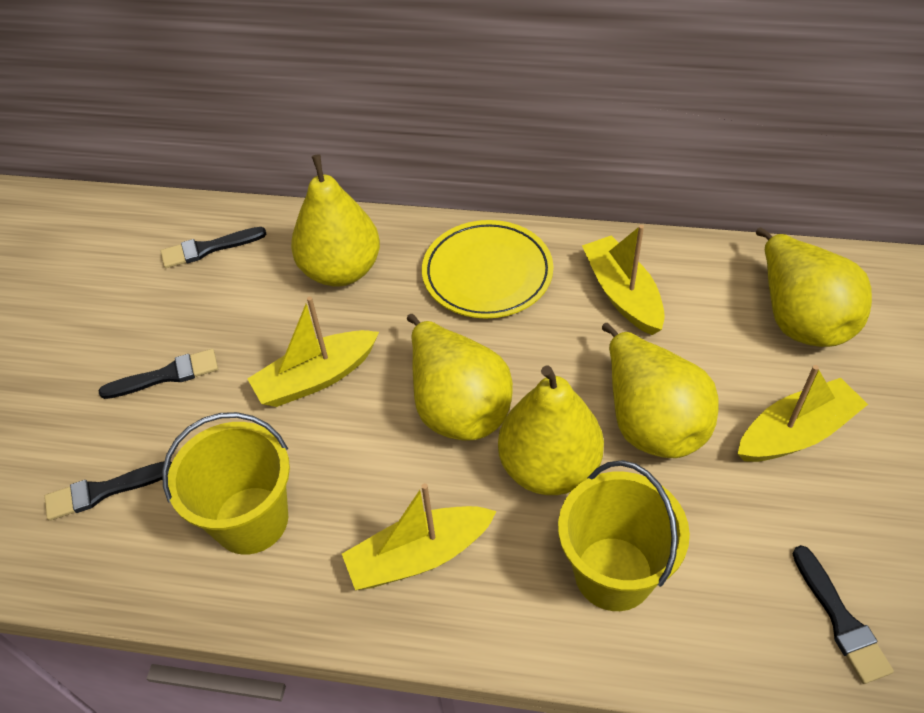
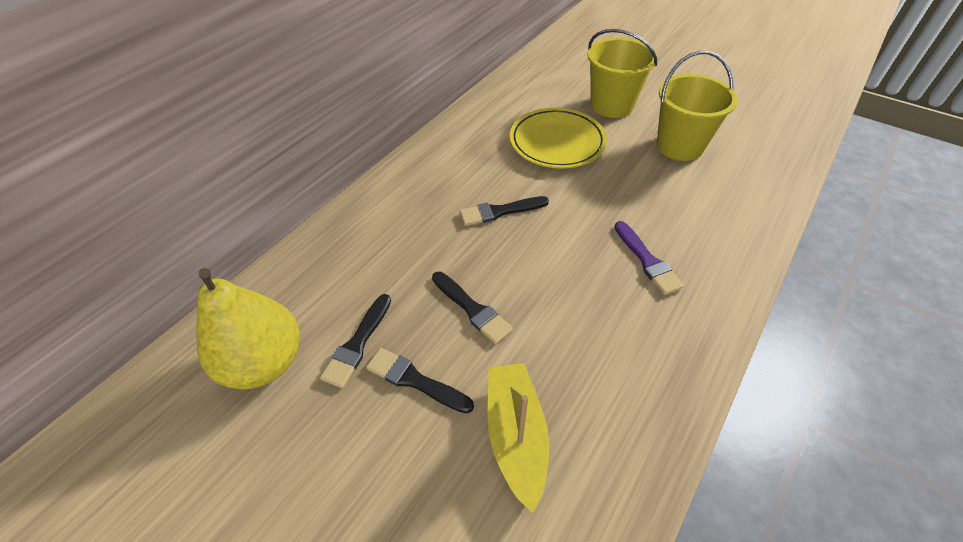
purple brush: none = 0 -> [615,221,684,295] = 1
yellow boat: [248,297,379,407] [342,483,496,590] [582,225,665,335] [738,365,868,462] = 4 -> [488,363,549,513] = 1
yellow pear: [291,154,380,286] [407,314,513,441] [498,366,604,495] [602,323,719,458] [756,228,872,347] = 5 -> [196,268,300,389] = 1

